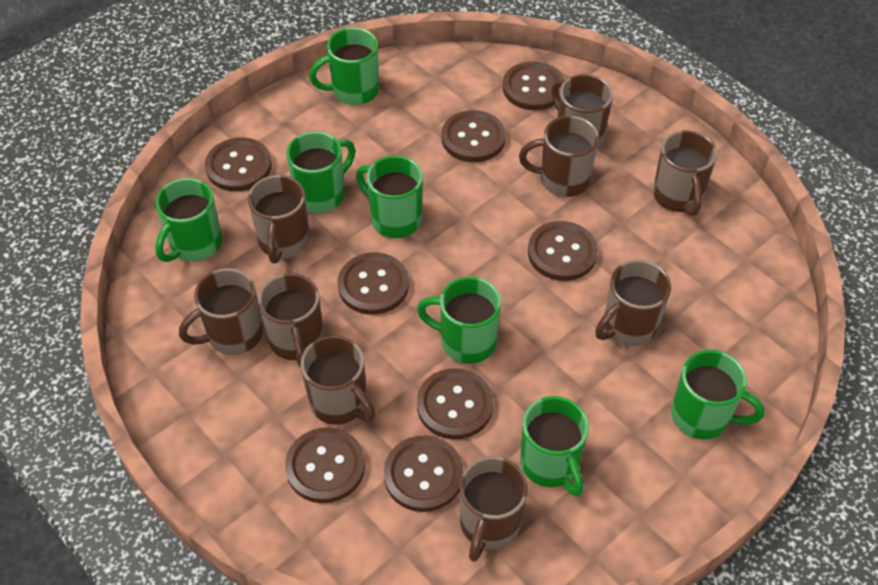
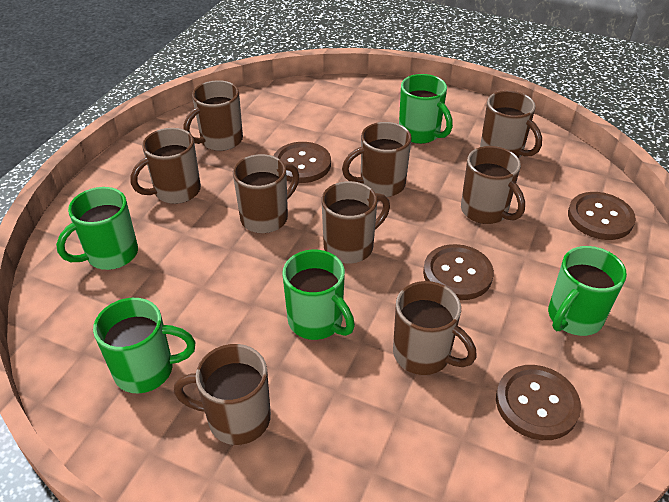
brown button: [205,137,272,192] [285,427,365,503] [338,252,409,315] [384,435,464,512] [417,368,493,439] [441,110,506,162] [503,61,564,110] [528,221,598,281] = 8 -> [274,142,331,183] [423,244,494,300] [496,365,581,440] [568,192,636,240] = 4
green mug: [155,178,222,262] [286,132,355,213] [309,28,379,105] [356,155,423,238] [417,277,501,364] [520,396,589,496] [671,350,765,439] = 7 -> [56,187,138,270] [93,298,195,393] [282,250,355,340] [399,74,453,144] [548,246,627,336] = 5

